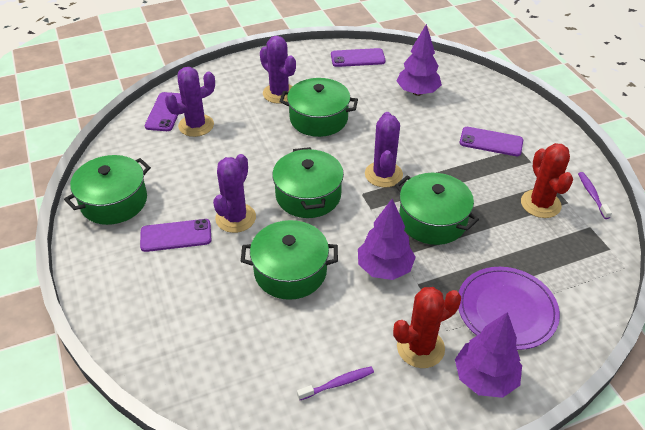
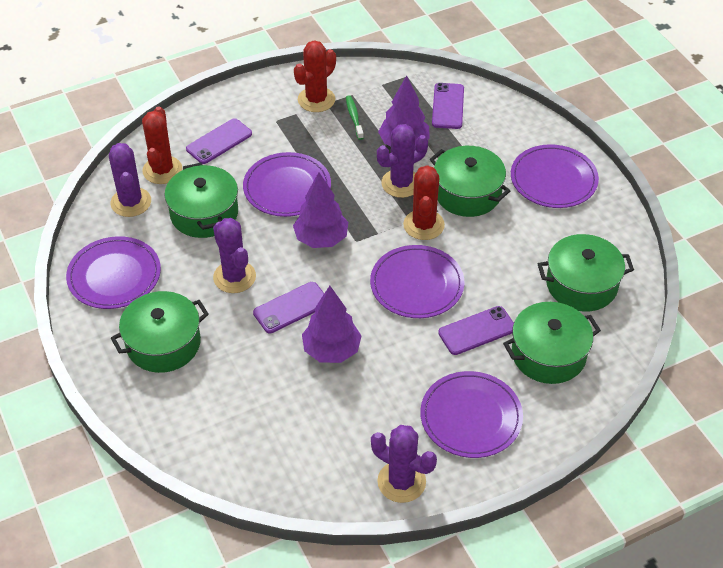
green toothbrush: none = 0 -> [346,95,364,140] = 1
purple plate: [458,267,560,350] = 1 -> [66,236,161,309] [243,152,331,217] [370,245,464,318] [420,371,523,458] [511,144,599,208] = 5
purple toothbrush: [297,366,374,400] [578,172,612,219] = 2 -> none = 0
red cactus: [393,287,461,368] [521,143,573,218] = 2 -> [142,106,182,184] [294,40,336,112] [403,165,445,240] = 3

